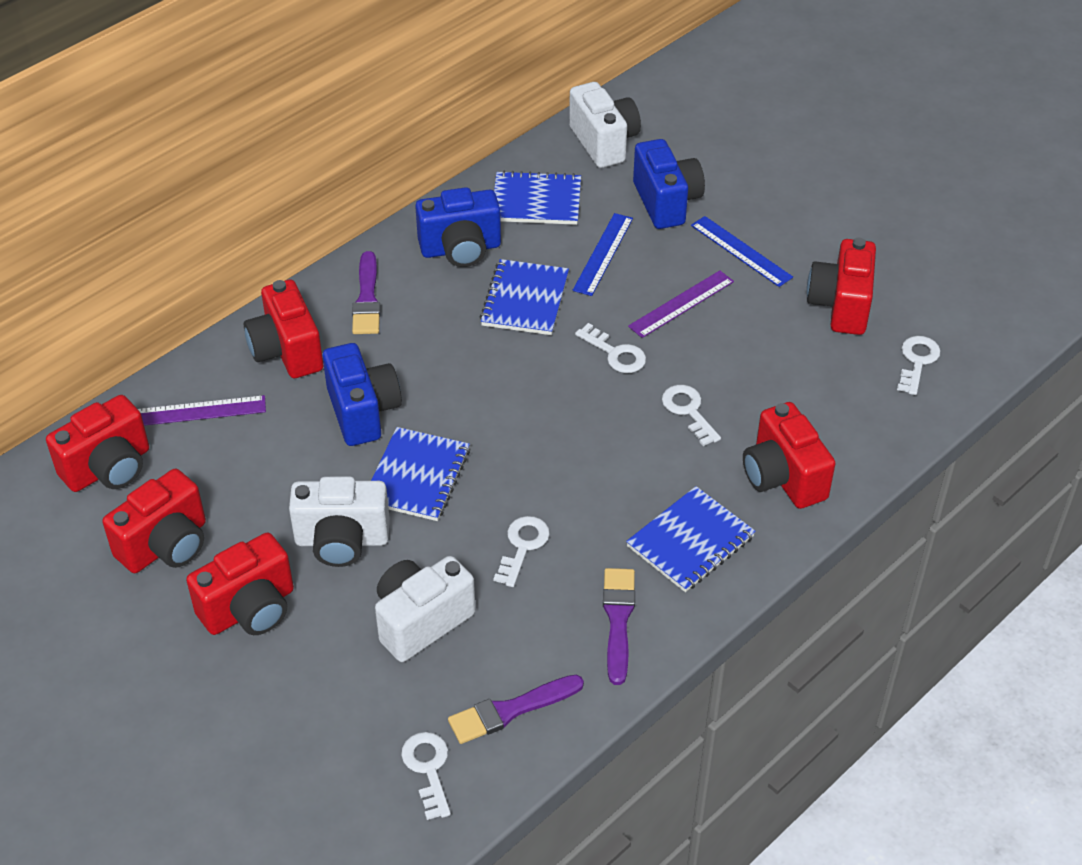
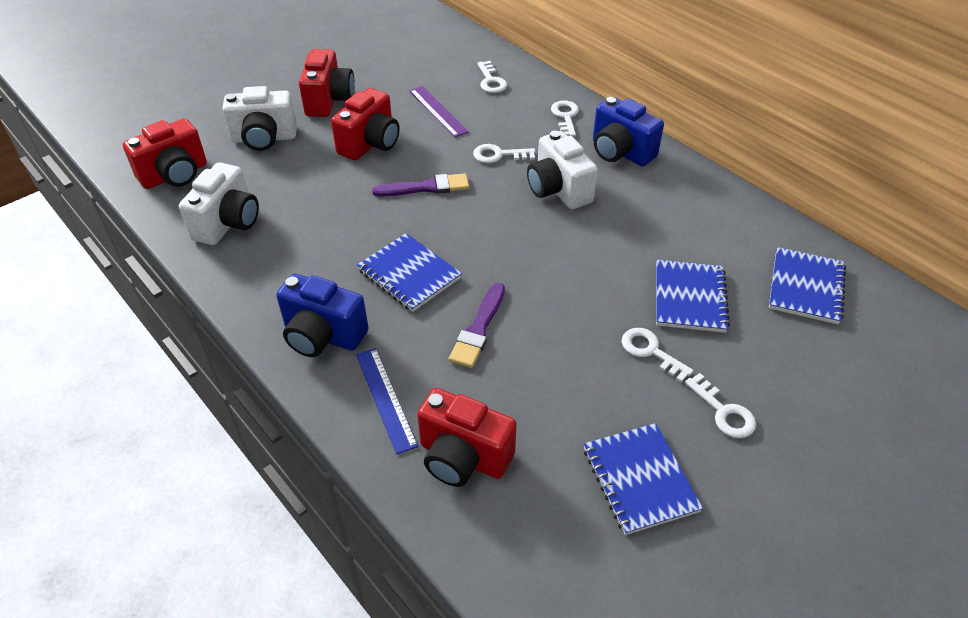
blue camera: [323,343,402,446] [415,187,501,267] [633,139,705,229] = 3 -> [276,274,368,357] [593,97,664,166] = 2
blue ruler: [573,213,633,296] [691,216,793,287] = 2 -> [356,348,418,454] = 1
purple brush: [352,251,381,334] [448,675,584,744] [603,568,635,685] = 3 -> [372,173,469,197] [449,283,505,368] = 2
purple ruler: [138,395,266,426] [628,270,734,338] = 2 -> [410,86,468,137] = 1
red camera: [46,395,149,492] [102,469,206,573] [186,533,294,635] [244,280,323,378] [743,402,835,509] [807,238,876,335] = 6 -> [123,119,207,189] [299,49,355,117] [331,88,400,161] [417,388,517,487] = 4

